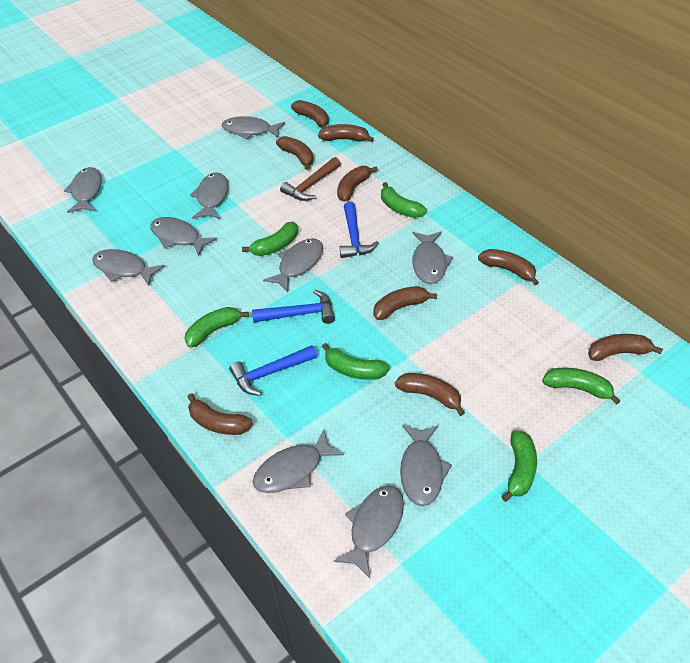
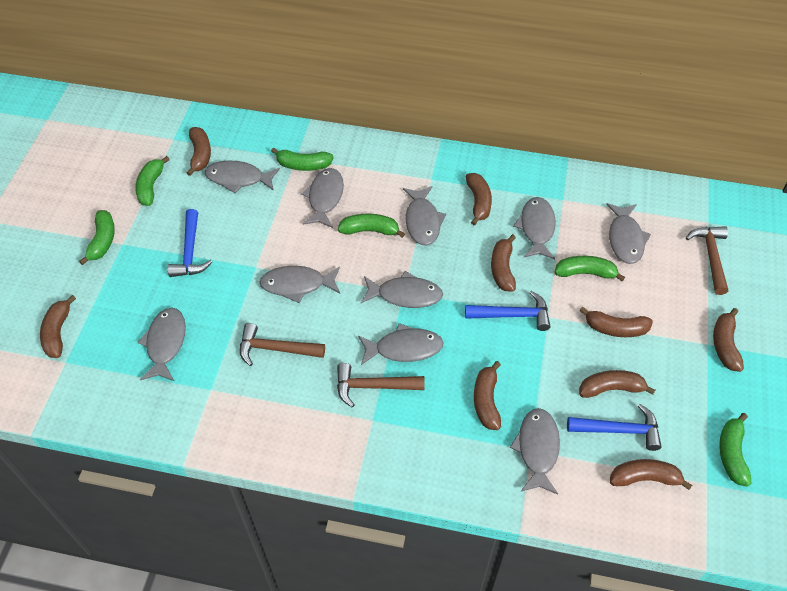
brown hammer: [280,157,341,201] = 1 -> [240,323,325,366] [337,363,425,408] [686,226,728,295] = 3

